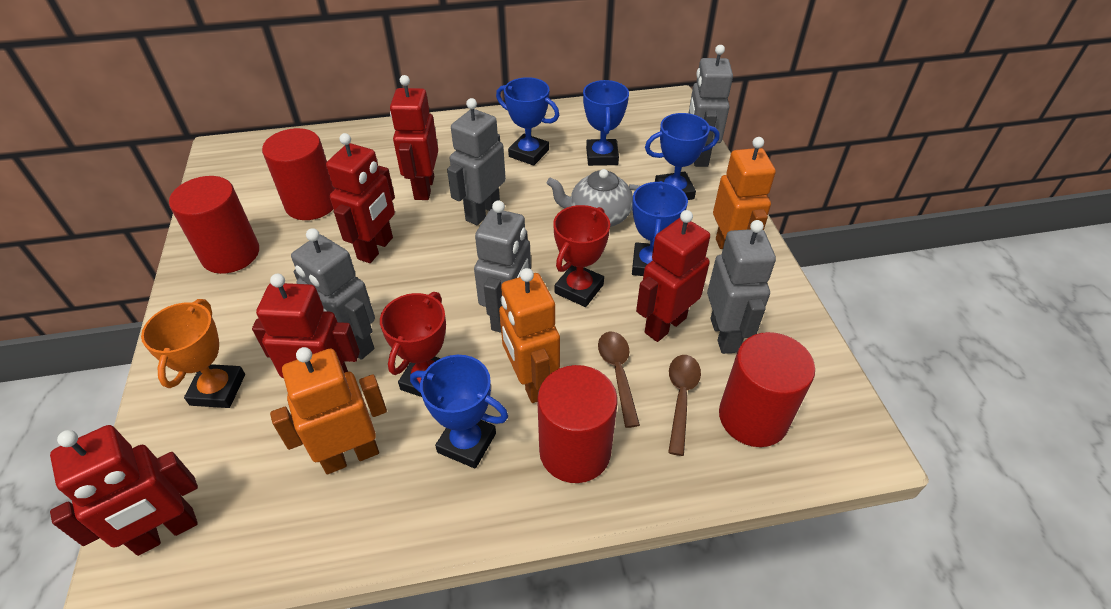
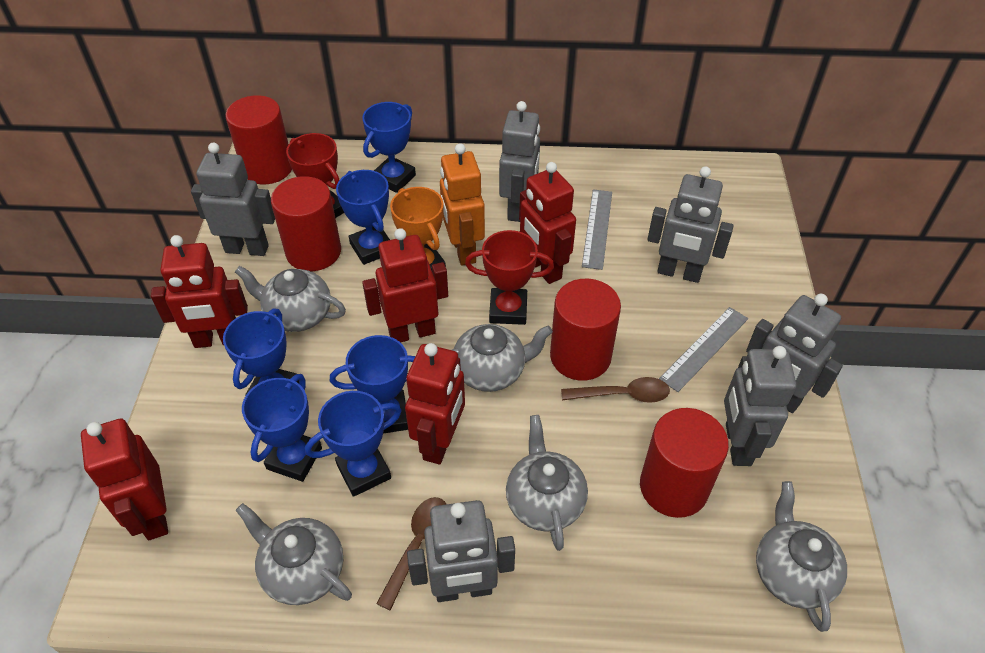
blue trophy: [410,355,508,469] [496,77,559,166] [583,80,629,166] [632,181,688,276] [645,113,720,200] = 5 -> [223,309,299,396] [242,374,322,482] [305,391,402,497] [330,335,415,434] [336,170,390,265] [362,102,416,193] = 6
grey robot: [291,228,375,360] [447,98,506,225] [474,200,531,333] [689,45,733,167] [707,220,776,354] = 5 -> [191,143,275,256] [407,500,515,602] [499,101,540,222] [647,166,734,283] [724,346,796,466] [746,294,843,413] = 6
grey ruler: none = 0 -> [582,189,612,270] [659,307,748,392] = 2
grey teapot: [547,169,640,227] = 1 -> [235,266,346,332] [236,503,352,605] [452,324,553,392] [506,415,588,551] [756,481,847,632] = 5
orange robot: [270,347,387,474] [499,268,560,403] [713,137,776,249] = 3 -> [440,143,485,266] = 1

